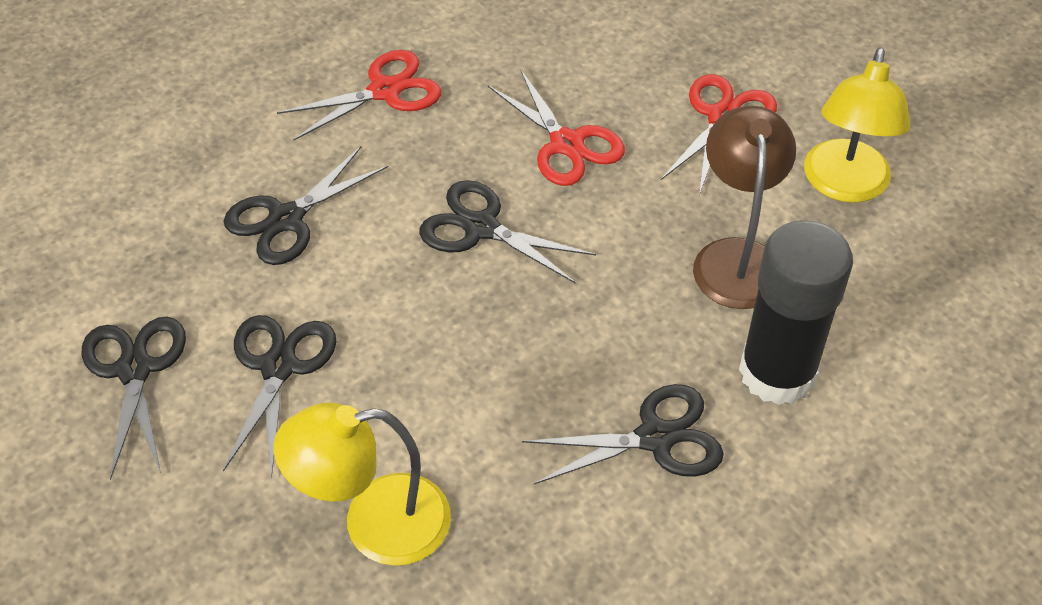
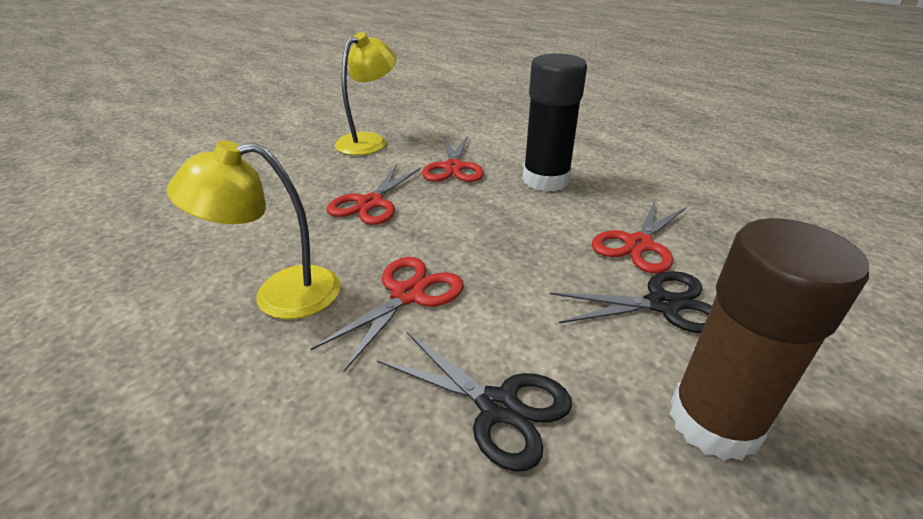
black scissors: [82,317,186,480] [223,315,336,478] [224,146,388,265] [419,180,596,284] [522,384,724,484] = 5 -> [377,332,572,472] [550,271,712,334] = 2
brown glue stick: none = 0 -> [669,218,869,461] = 1
brown lamp: [693,106,796,309] = 1 -> none = 0
red scissors: [277,50,441,140] [488,69,625,186] [661,74,777,195] = 3 -> [311,257,464,371] [327,165,421,225] [422,136,484,182] [592,201,686,274] = 4

